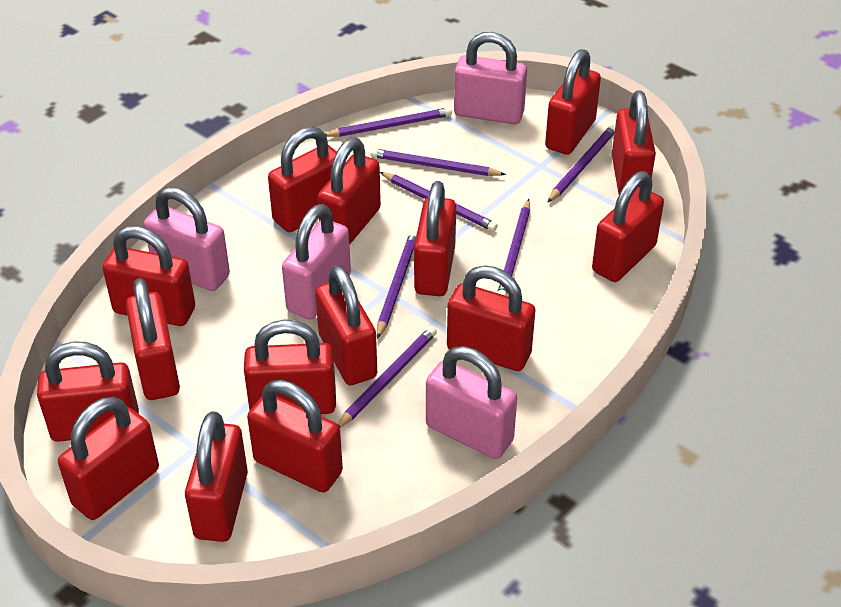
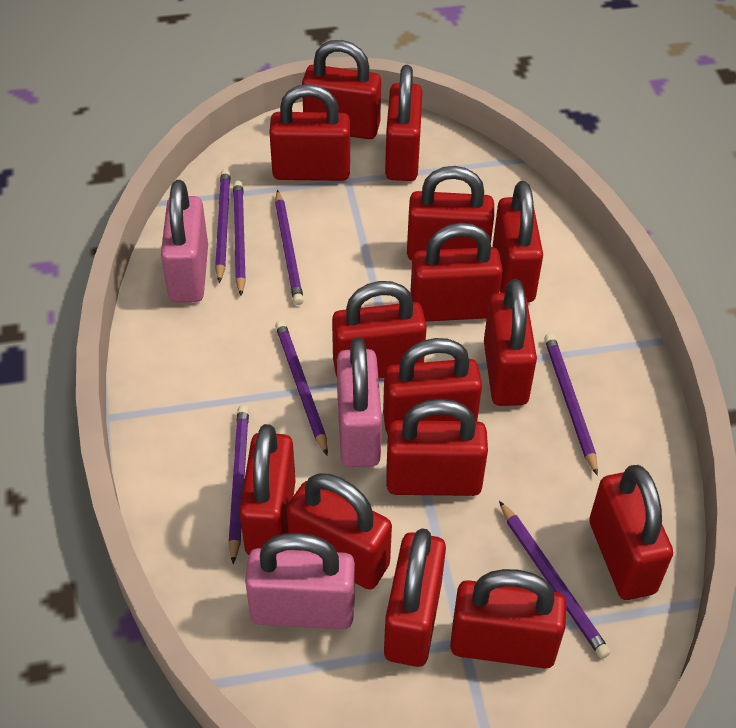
pink padlock: [144,187,230,291] [282,204,351,320] [426,346,517,459] [454,32,527,124] = 4 -> [161,180,208,302] [245,533,355,629] [337,337,382,467] = 3

